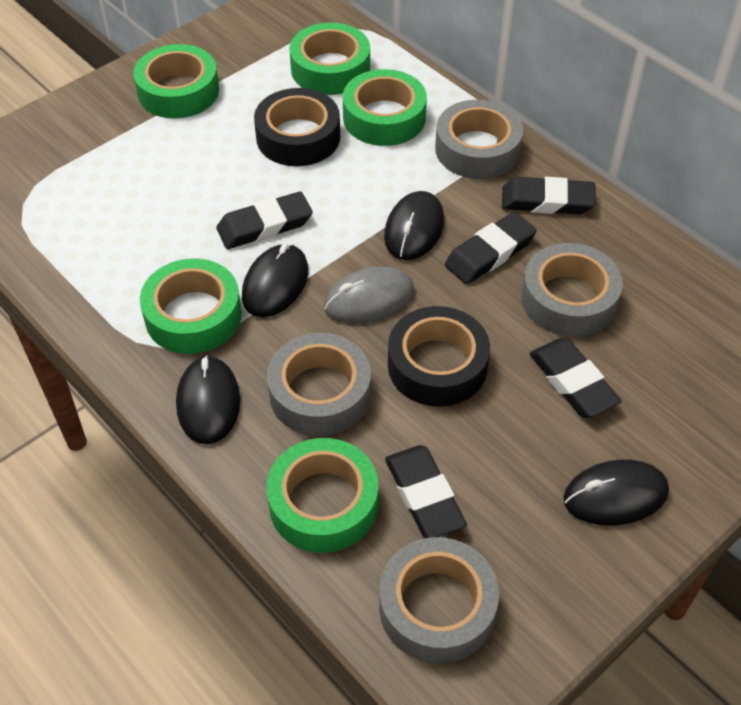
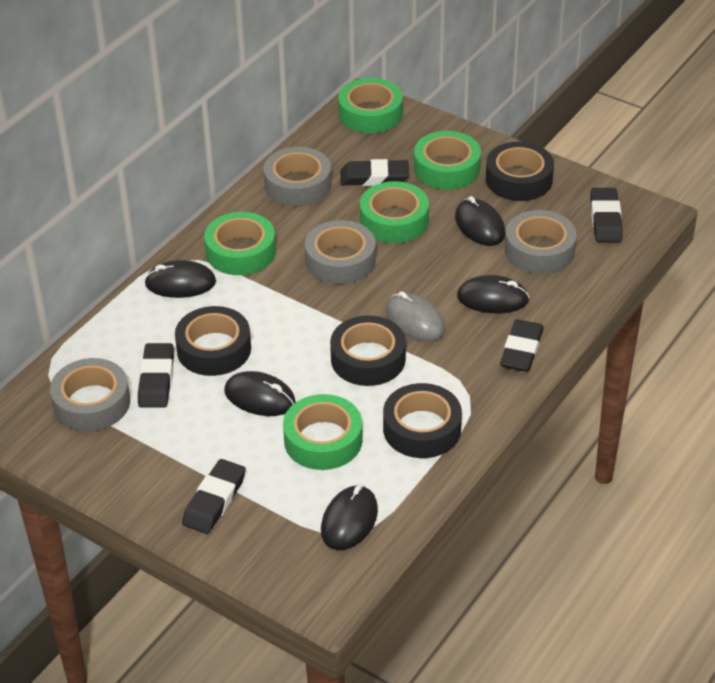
black mouse: [176,355,240,444] [242,243,309,317] [384,191,444,260] [563,459,669,526] = 4 -> [144,260,216,298] [224,371,296,416] [321,485,378,550] [455,196,506,246] [457,275,530,313] = 5
black tape: [254,88,340,166] [388,306,490,407] = 2 -> [175,306,251,376] [330,315,406,386] [383,383,462,458] [486,142,554,201] = 4

